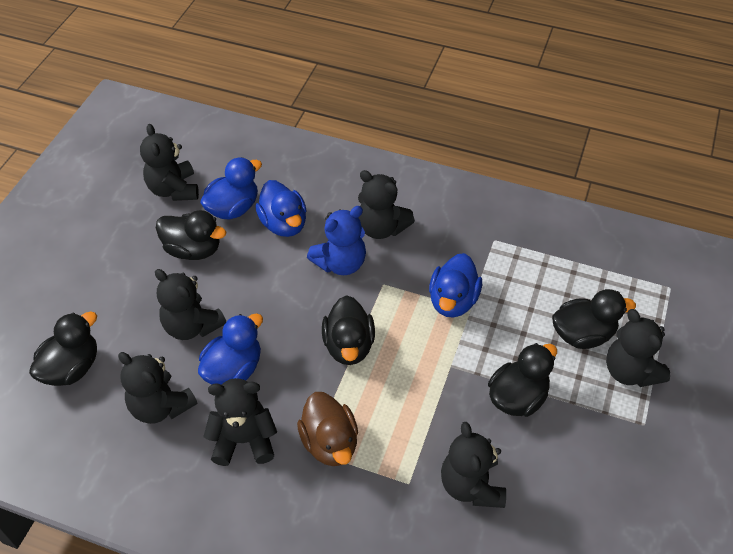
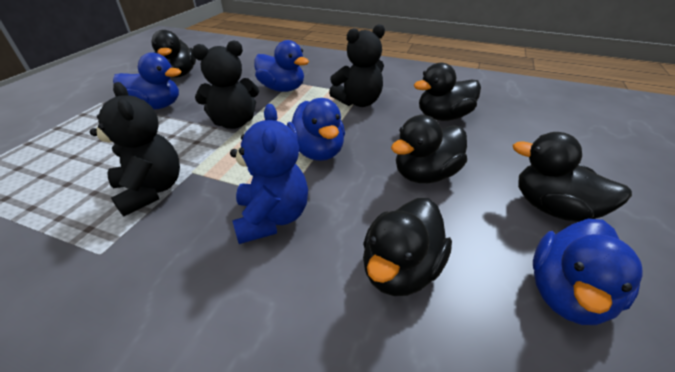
black teddy bear: [118,352,197,424] [140,124,199,201] [155,269,226,340] [203,378,277,466] [358,170,415,239] [441,422,506,508] [606,309,670,387] = 7 -> [90,82,180,217] [192,40,259,129] [329,24,385,107] = 3
brown duck: [297,392,358,466] = 1 -> none = 0

